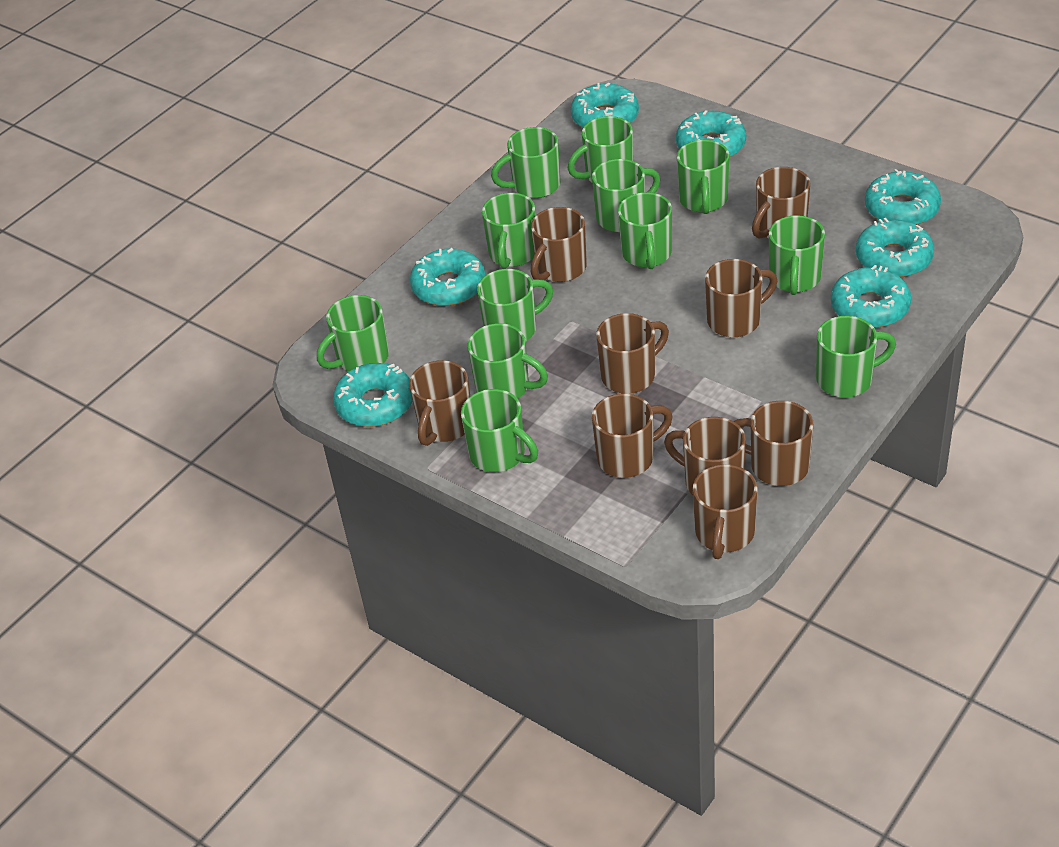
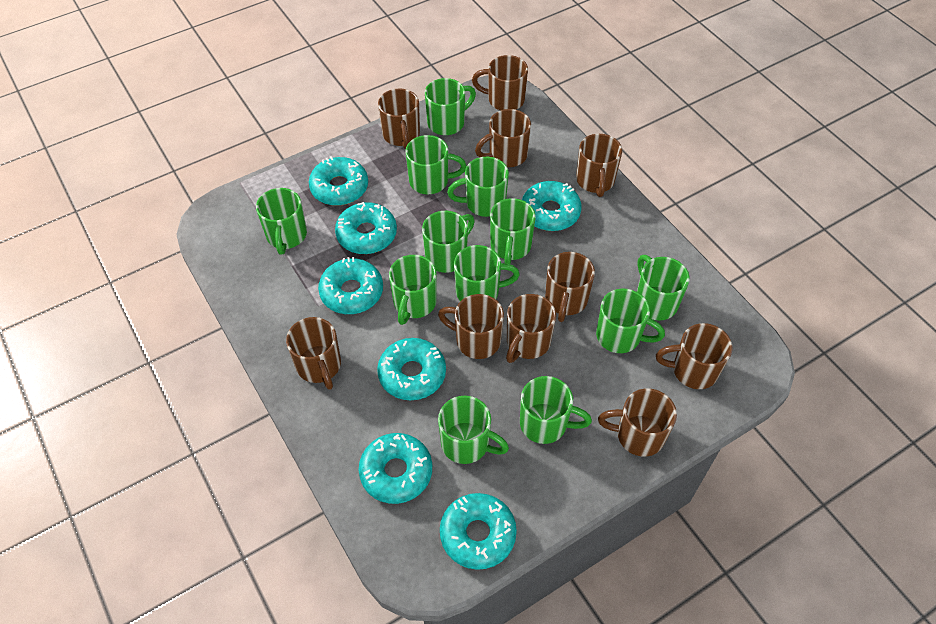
brown mug: [409,360,470,446] [531,207,587,282] [592,394,673,478] [596,313,669,394] [664,417,746,495] [693,464,758,559] [705,259,777,337] [734,401,813,486] [752,167,810,239] = 9 -> [286,317,341,390] [378,88,420,149] [438,294,504,359] [472,55,528,110] [475,109,531,167] [506,294,556,363] [545,252,595,322] [576,134,622,197] [598,388,677,457] [656,323,732,389] = 10

